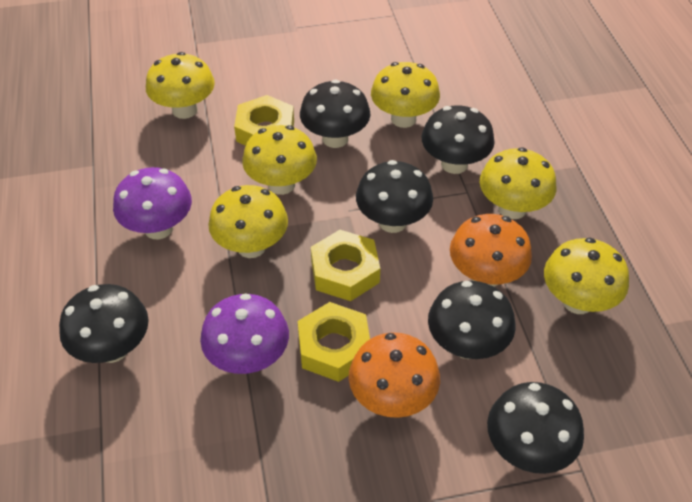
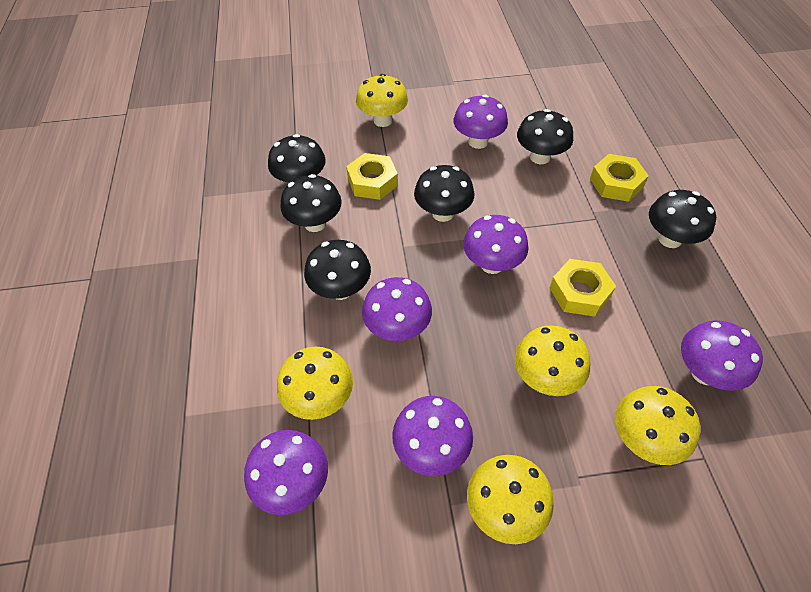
orange mushroom: [349,332,440,418] [450,214,532,287] = 2 -> none = 0
purple mushroom: [113,167,192,239] [200,294,289,374] = 2 -> [244,430,328,515] [362,277,432,341] [392,396,473,476] [454,95,508,149] [463,215,529,274] [681,320,763,391] = 6
yellow mushroom: [146,52,215,119] [208,185,288,258] [242,125,317,195] [371,62,440,128] [480,147,556,219] [544,238,629,314] = 6 -> [277,347,353,420] [356,74,408,127] [467,455,554,544] [515,325,590,396] [615,386,700,465] = 5

